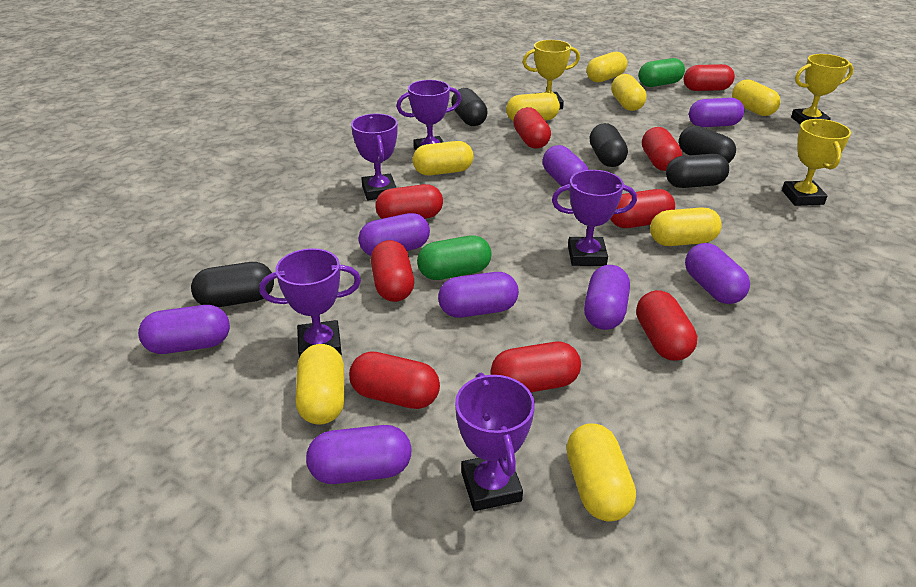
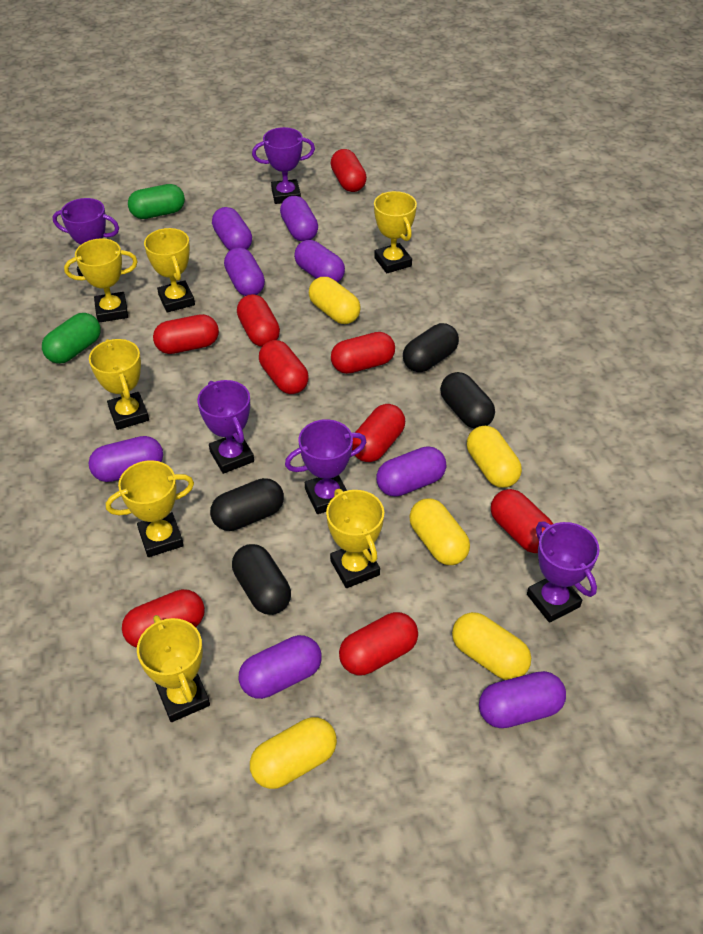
black capsule: [191,262,274,307] [451,88,488,126] [590,123,628,167] [666,154,729,188] [679,125,736,163] = 5 -> [210,478,284,531] [232,544,291,615] [403,323,459,372] [440,372,495,429] = 4
yellow capsule: [295,344,345,425] [413,141,473,175] [506,93,560,121] [566,424,636,522] [586,52,627,83] [611,74,647,111] [650,207,722,246] [732,79,780,116] = 8 -> [250,717,337,789] [309,277,361,324] [409,498,470,565] [452,612,531,680] [467,426,522,488] = 5
yellow trophy: [523,40,580,109] [782,119,851,206] [791,54,854,125] = 3 -> [64,238,138,323] [89,339,149,430] [106,460,194,557] [137,615,210,722] [144,228,195,313] [326,489,384,588] [374,191,417,273] = 7

